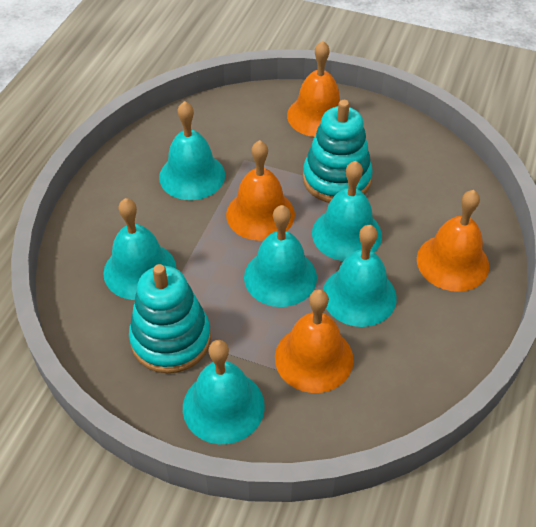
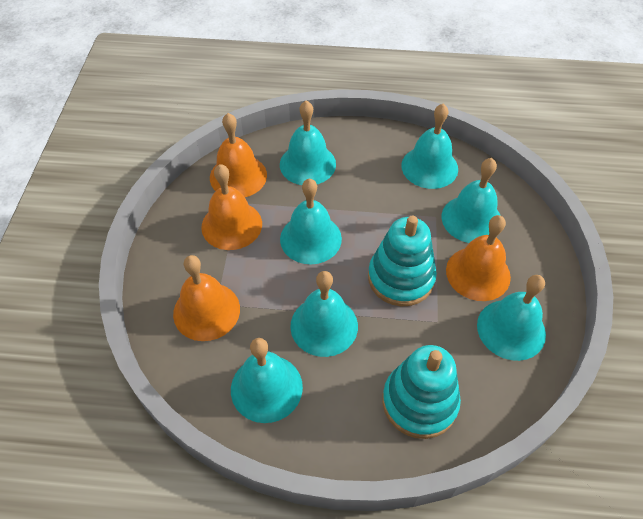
turquoise bell: [103,198,176,300] [159,101,225,200] [183,340,265,444] [244,205,317,307] [312,161,382,261] [323,225,397,327] = 6 -> [231,338,303,423] [280,101,336,185] [280,178,342,264] [290,271,358,357] [401,104,458,189] [442,158,500,243] [477,275,546,361] = 7

